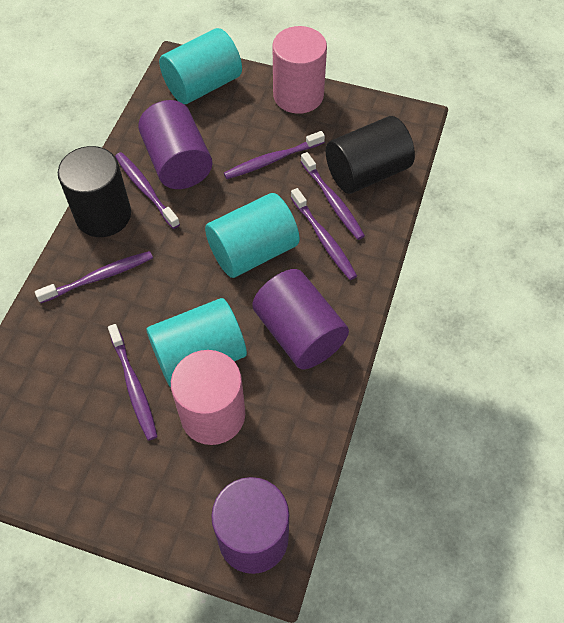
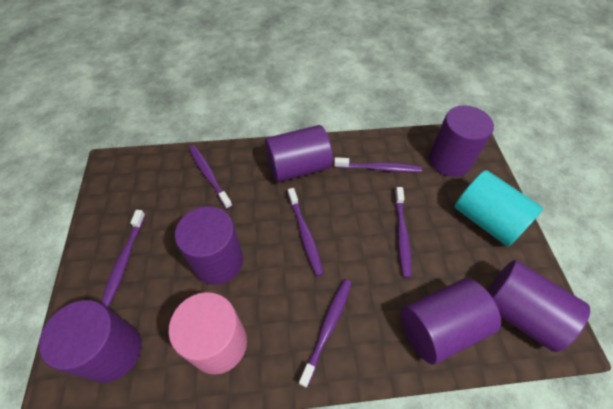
black cylinder: [58,146,131,237] [326,116,415,194] = 2 -> none = 0
pink cylinder: [171,350,245,445] [272,26,327,114] = 2 -> [168,292,247,375] = 1
purple cylinder: [138,100,212,189] [211,477,289,574] [252,269,349,369] = 3 -> [39,300,141,383] [175,206,243,285] [265,125,333,182] [401,279,501,365] [429,105,494,177] [488,260,590,352] = 6
turquoise cylinder: [147,298,247,387] [159,28,242,104] [205,193,299,278] = 3 -> [455,170,543,246] = 1

